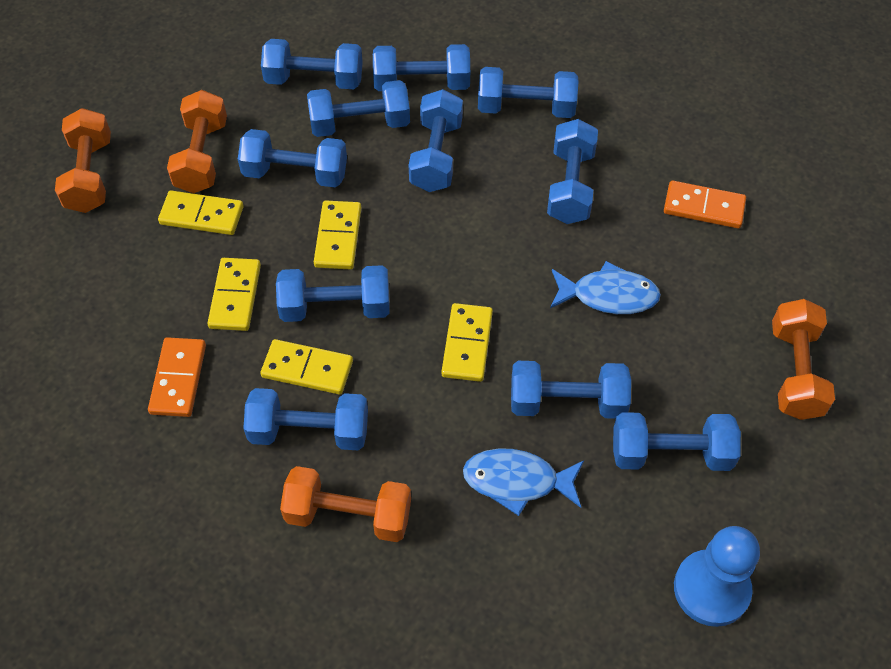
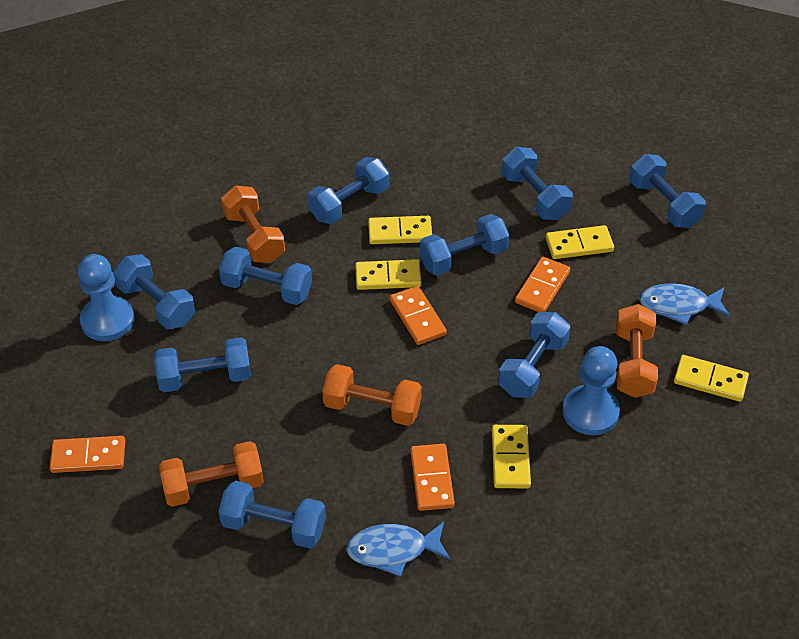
blue dumbbell: [238,129,347,187] [243,388,368,450] [261,39,363,89] [276,265,390,322] [307,80,410,137] [373,44,470,91] [408,89,463,192] [478,67,579,118] [511,361,631,419] [547,119,598,224] [613,412,741,471] = 11 -> [113,254,195,330] [154,337,251,392] [218,481,326,549] [219,247,312,305] [308,157,389,224] [420,214,509,276] [498,312,570,398] [502,147,573,220] [629,154,706,228] = 9
blue pawn: [674,526,760,627] = 1 -> [78,254,135,341] [563,346,620,435] = 2
orange domino: [148,337,206,417] [664,181,746,229] = 2 -> [50,436,125,473] [390,286,447,345] [410,444,455,511] [515,257,570,312] = 4

